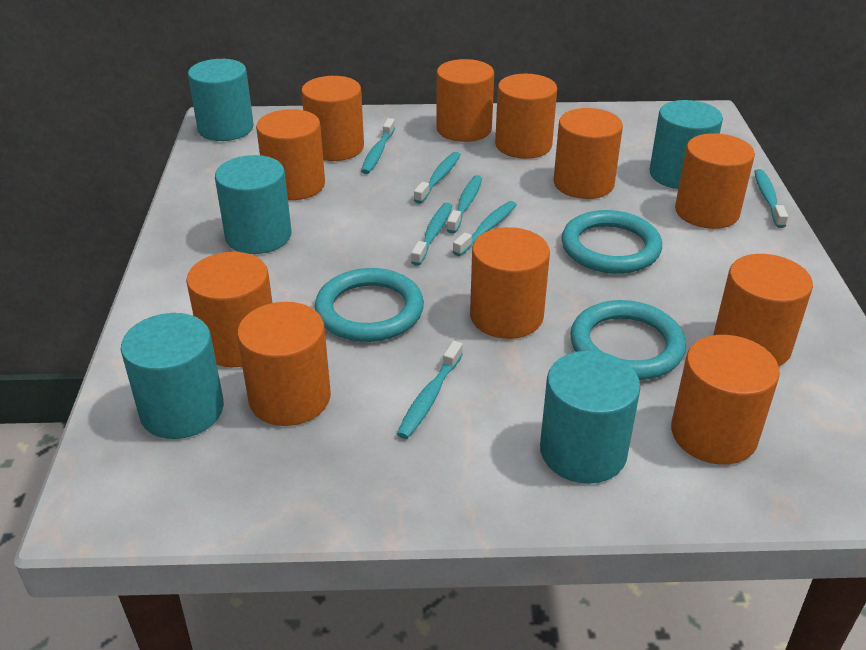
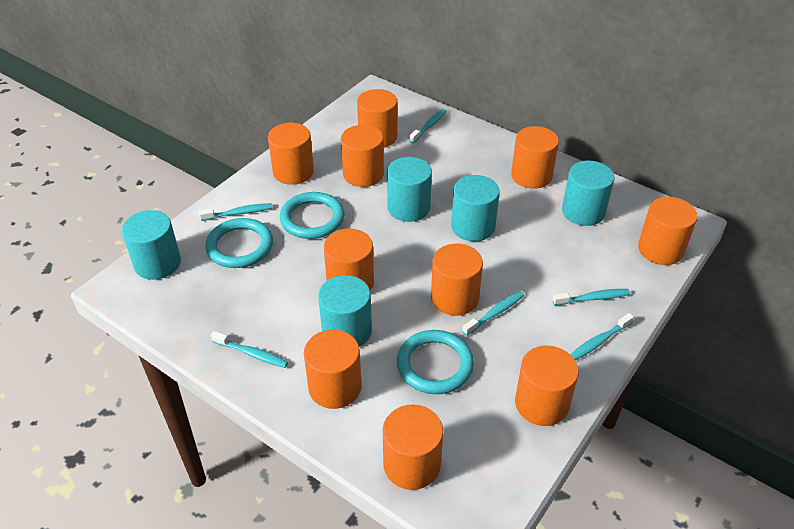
orange cylinder: [186,252,273,367] [237,302,331,426] [256,109,325,200] [301,76,364,161] [437,59,494,142] [470,227,550,339] [495,74,557,159] [553,108,623,199] [671,335,780,465] [675,133,755,229] [713,254,813,366] = 11 -> [268,123,314,185] [304,330,362,409] [324,228,374,290] [341,125,384,187] [357,89,397,148] [383,405,443,490] [431,244,483,316] [511,126,559,189] [515,346,579,426] [638,197,698,265] = 10
turquoise toothbrush: [361,118,395,174] [397,341,463,439] [411,202,452,266] [414,152,461,204] [447,175,482,234] [453,201,517,256] [754,169,788,228] = 7 -> [199,203,272,221] [211,331,288,368] [409,109,447,144] [462,291,524,336] [552,289,630,306] [570,313,634,360] = 6

